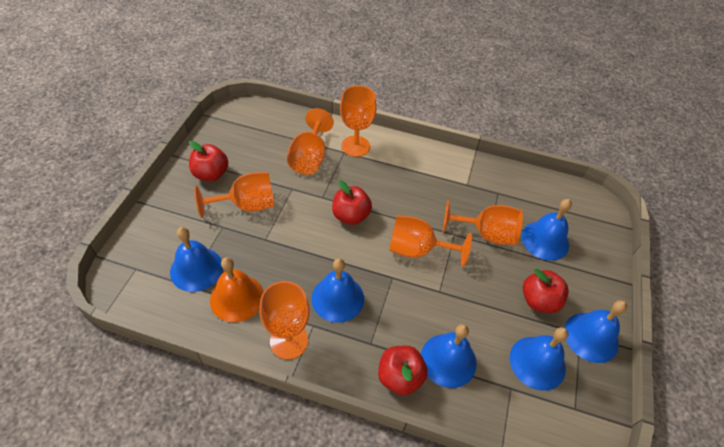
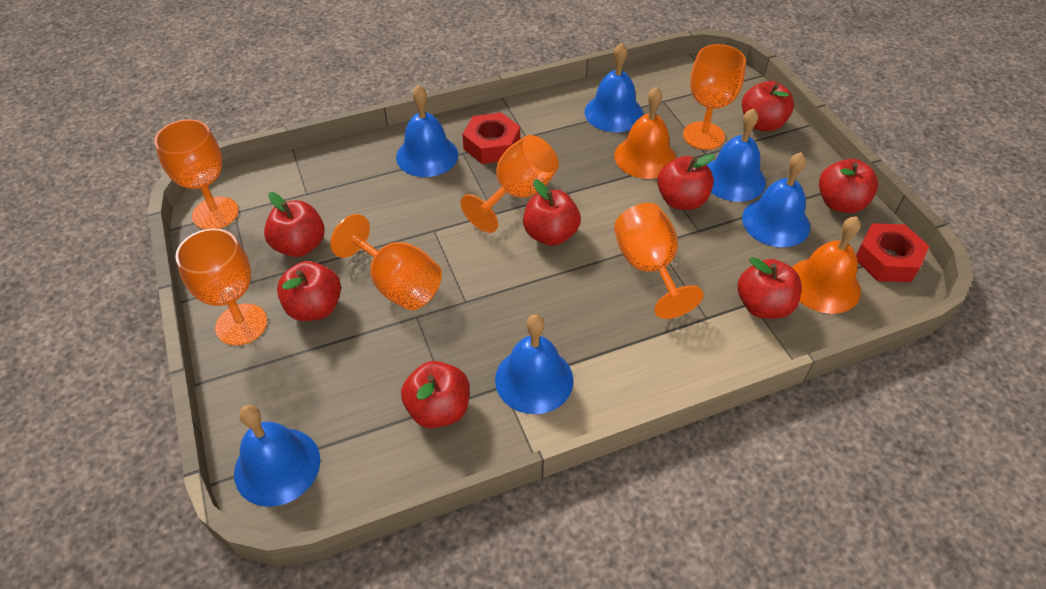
orange bell: [210,257,264,322] = 1 -> [614,87,677,179] [792,217,861,314] = 2
red apple: [189,141,228,181] [332,180,372,225] [378,346,428,396] [523,269,569,313] = 4 -> [264,192,325,257] [277,261,341,321] [401,361,470,428] [523,179,581,246] [657,154,715,210] [738,257,802,319] [742,81,794,132] [819,159,878,213] = 8
red nut: none = 0 -> [462,113,520,164] [856,223,929,282] = 2

